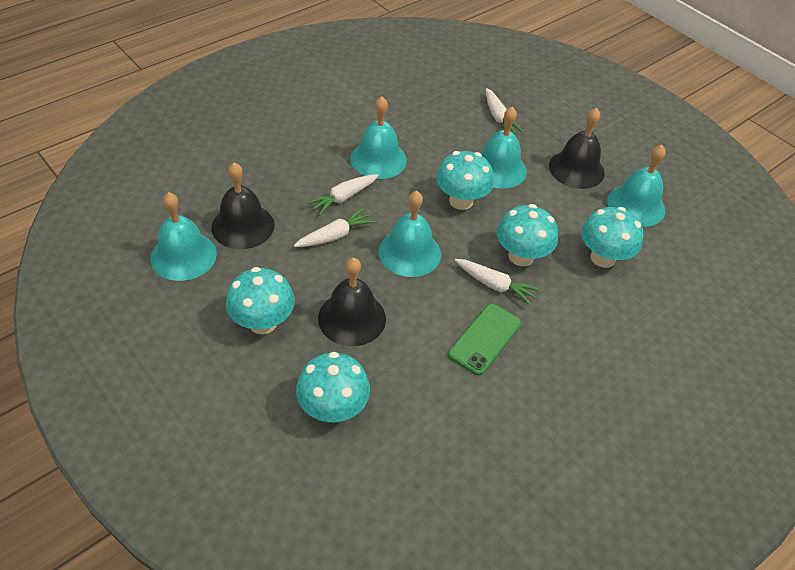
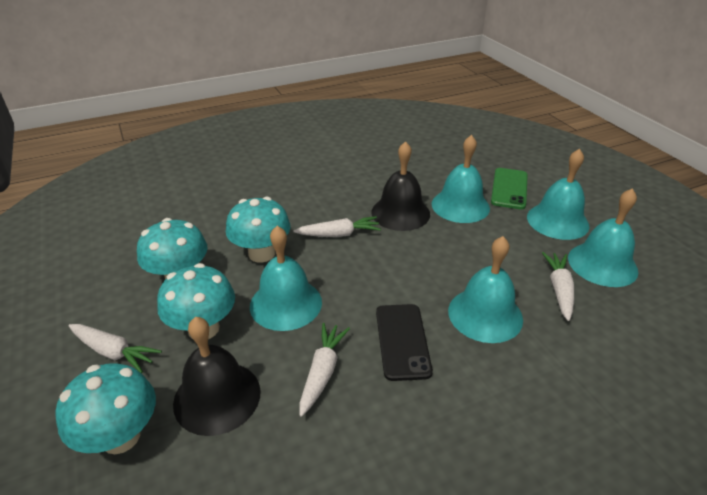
black bell: [211,162,274,249] [318,258,386,346] [549,108,605,189] = 3 -> [173,317,261,436] [371,141,430,231] = 2
black phone: none = 0 -> [376,304,433,381] = 1
turquoise mushroom: [226,267,295,334] [296,352,370,423] [436,151,494,210] [497,204,558,266] [581,207,643,268] = 5 -> [55,363,156,454] [137,218,208,280] [157,263,235,339] [226,197,291,263] = 4

